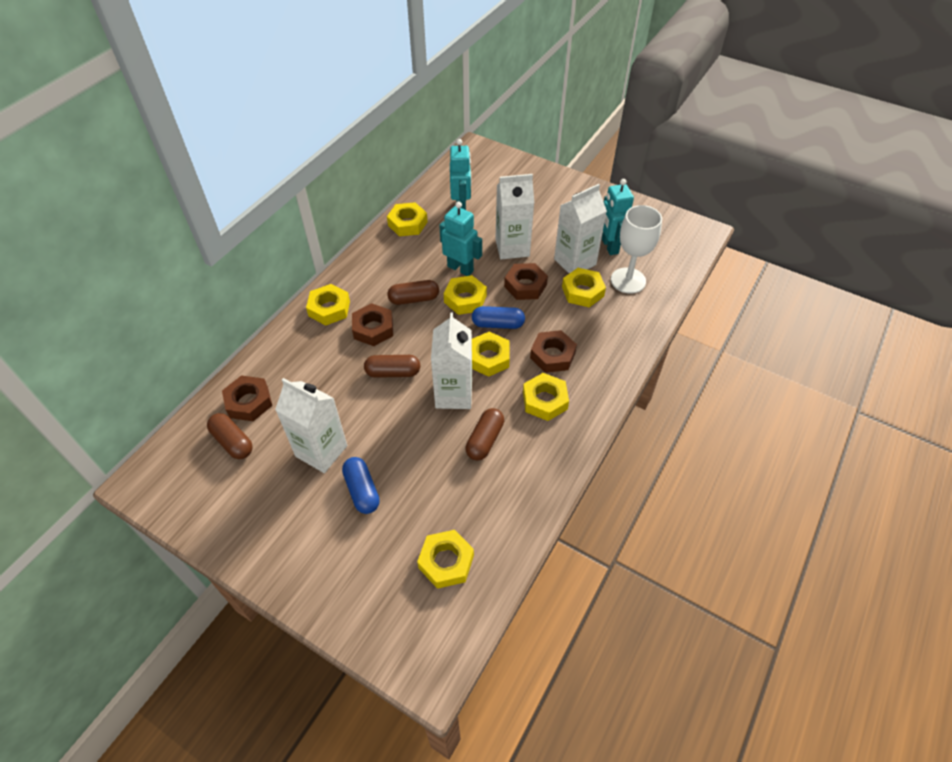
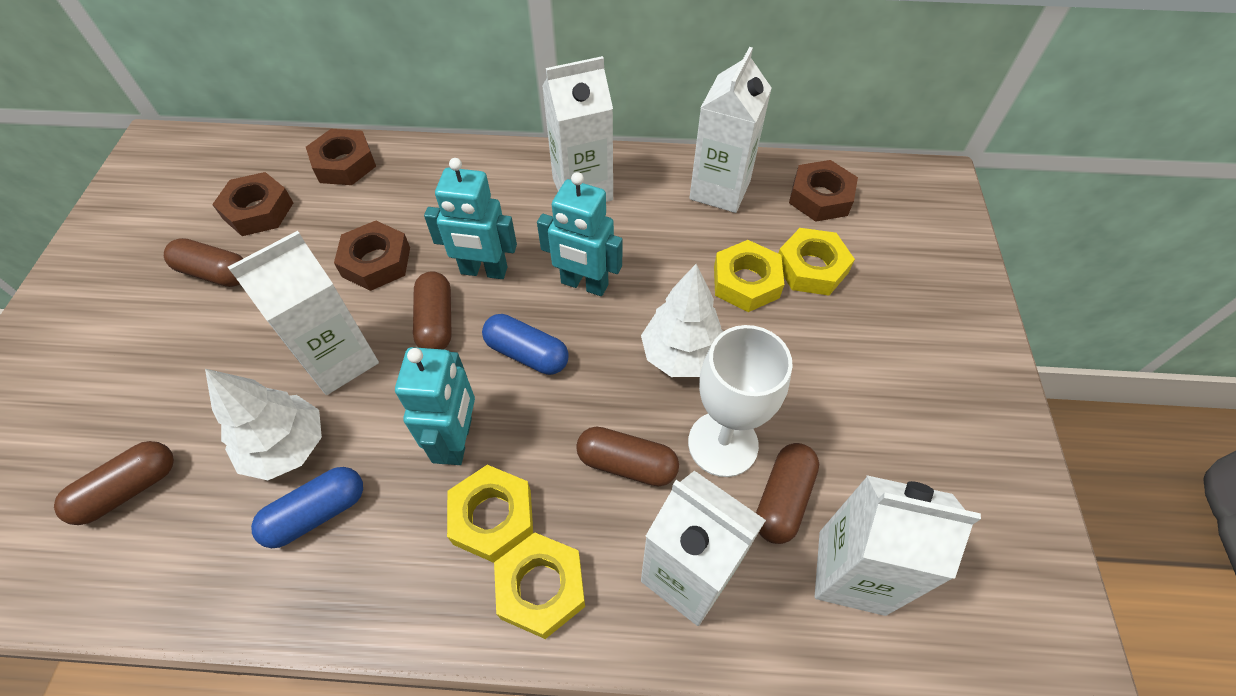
brown capsule: [207,413,253,459] [364,355,420,378] [387,280,439,305] [465,408,504,461] = 4 -> [54,441,174,525] [164,238,244,287] [413,271,452,350] [576,427,679,486] [756,443,819,544] = 5
white carton: [275,378,347,473] [431,312,472,409] [495,174,534,259] [554,184,607,273] = 4 -> [228,231,379,395] [542,56,613,202] [641,471,766,626] [689,47,772,213] [815,475,981,616] = 5
white tree: none = 0 -> [205,369,322,480] [641,264,723,377] = 2
yellow nut: [306,284,350,325] [387,202,428,236] [417,530,474,589] [444,275,487,315] [472,332,510,377] [523,373,569,421] [562,268,606,307] = 7 -> [447,465,533,563] [494,532,585,639] [714,240,785,312] [778,228,855,296] = 4

